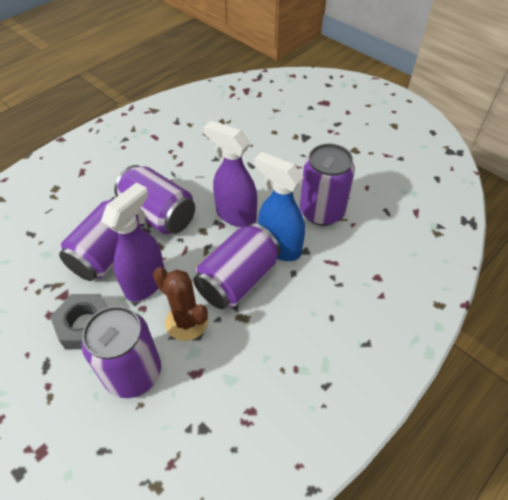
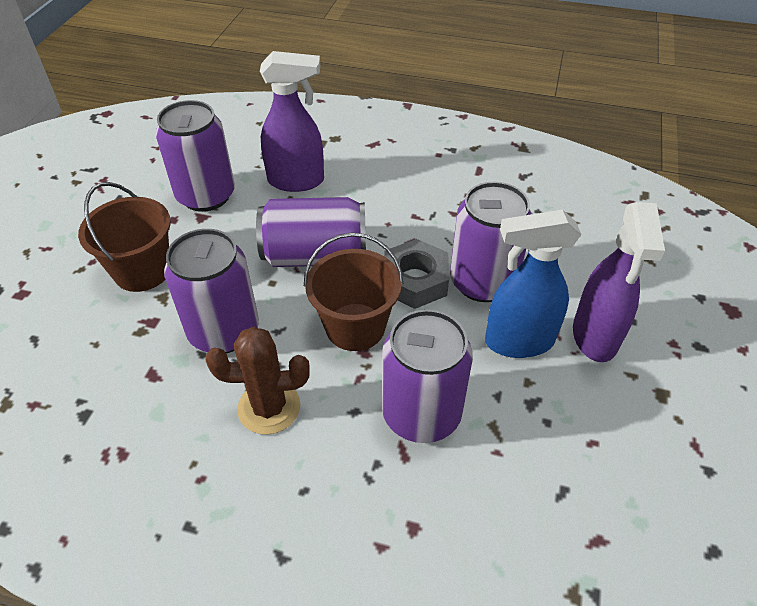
brown bucket: none = 0 -> [78,182,171,292] [304,233,403,351] = 2

